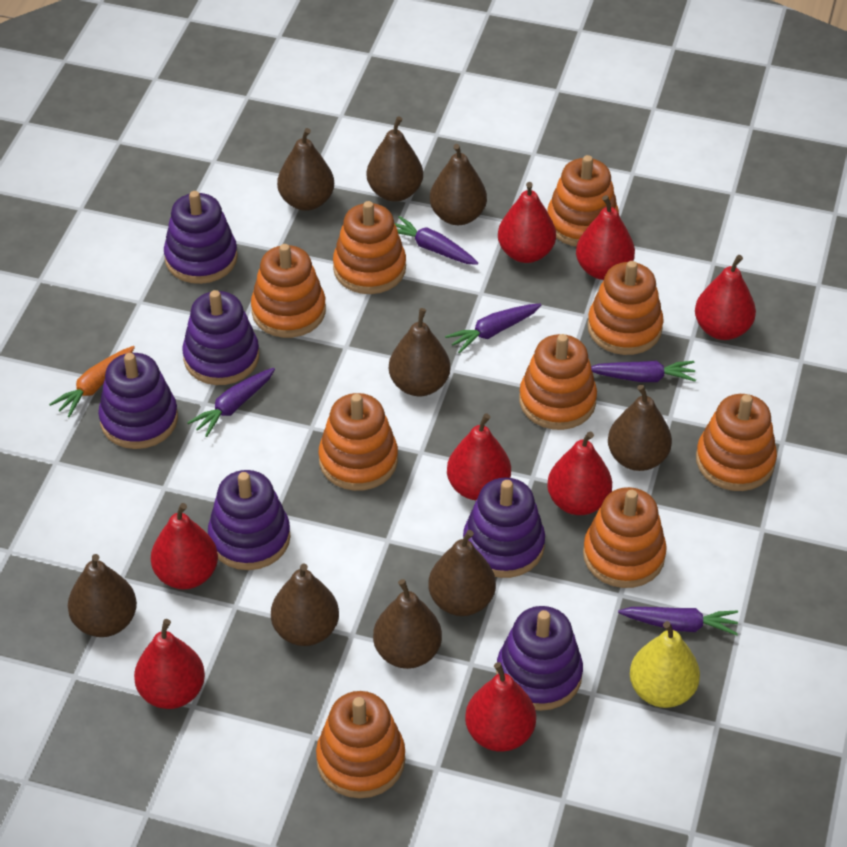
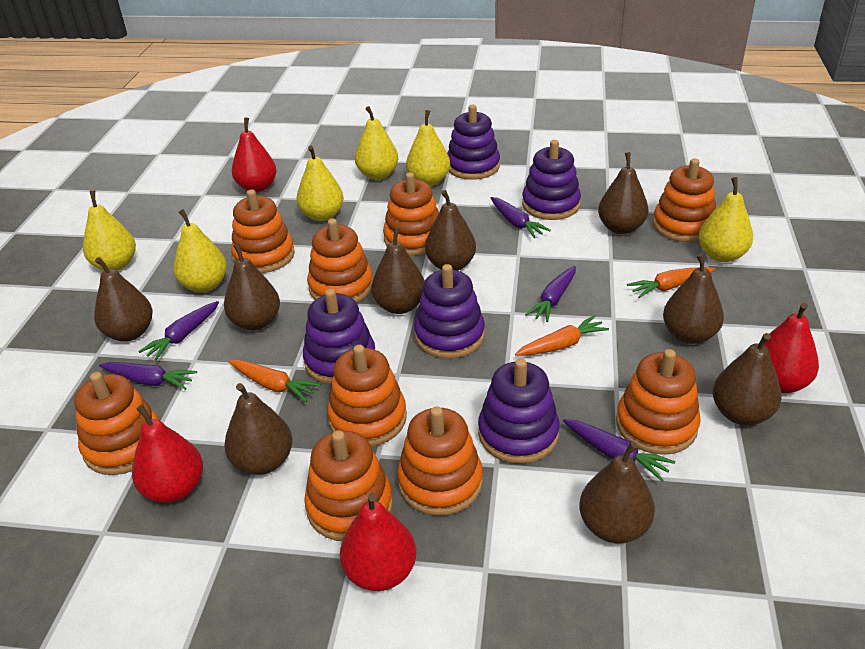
orange carrot: [49,346,135,417] = 1 -> [229,360,321,402] [515,315,609,356] [627,267,715,298] = 3
purple stacking toy: [98,353,178,449] [164,191,238,284] [182,290,259,385] [208,470,290,570] [463,477,545,578] [496,606,583,711] = 6 -> [303,289,375,385] [414,264,485,359] [447,105,500,180] [478,358,560,464] [522,140,581,220] = 5
red pear: [134,619,205,709] [151,503,218,589] [447,413,511,500] [465,662,536,752] [498,182,556,263] [547,431,612,515] [576,195,635,280] [695,255,756,340] = 8 -> [132,405,203,503] [232,117,277,193] [340,493,416,591] [764,302,819,393] = 4
yellow pear: [630,621,700,708] = 1 -> [83,190,136,271] [173,209,227,292] [297,145,344,221] [355,106,398,180] [406,110,450,186] [699,177,753,262] = 6

